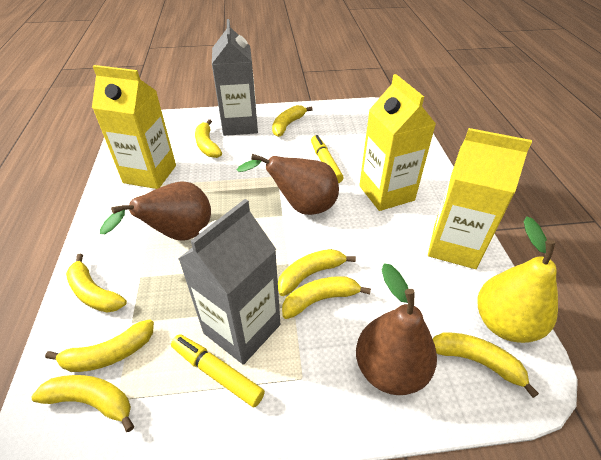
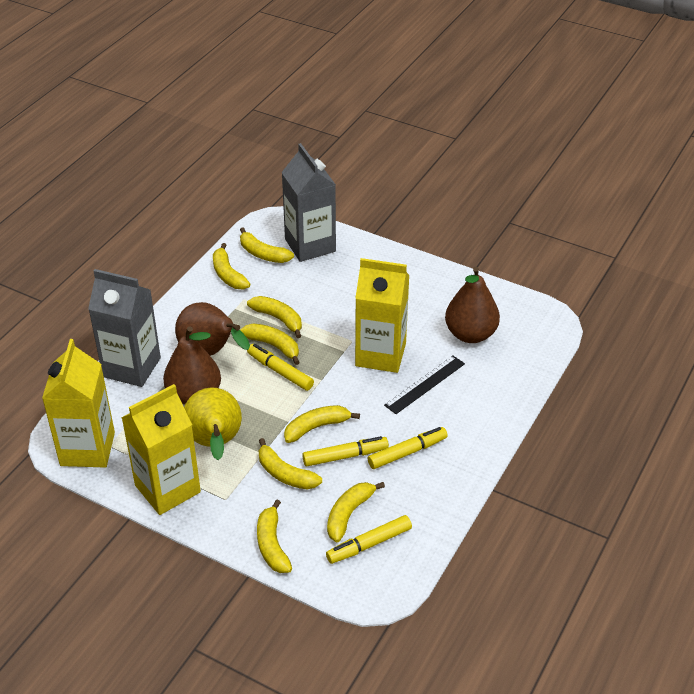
black ruler: none = 0 -> [384,356,465,414] = 1
yellow marker: [171,334,265,407] [311,135,343,183] = 2 -> [247,344,314,391] [302,436,389,467] [326,515,412,564] [368,427,448,469] = 4

